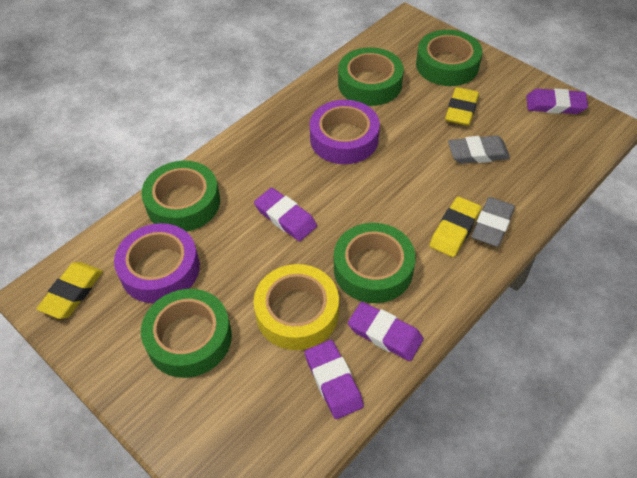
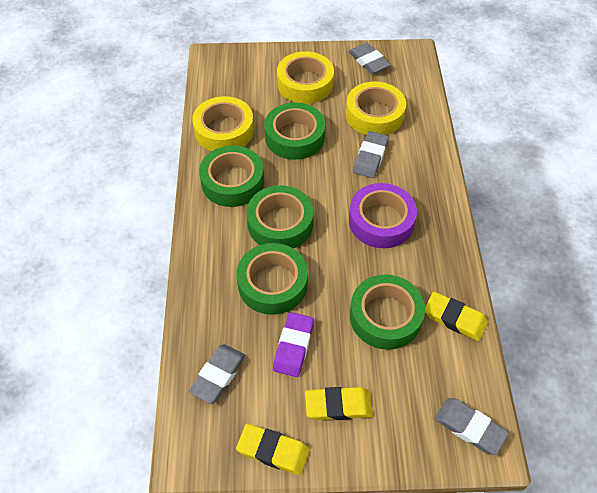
grey eraser: [448,136,510,164] [471,197,515,247] = 2 -> [189,344,246,404] [349,43,391,74] [353,131,389,178] [435,398,509,455] = 4
purple eraser: [254,188,317,241] [305,340,364,419] [348,302,424,361] [526,88,588,114] = 4 -> [273,312,314,377] = 1
purple tape: [114,223,200,303] [310,100,380,164] = 2 -> [349,183,417,248] = 1
yellow tape: [254,264,339,350] = 1 -> [192,96,254,151] [277,51,334,104] [346,81,406,135] = 3

